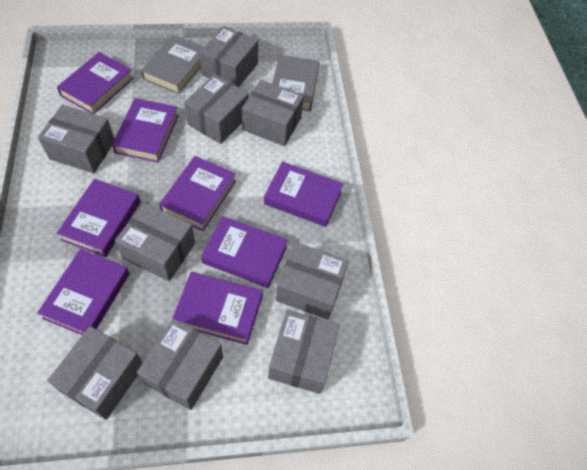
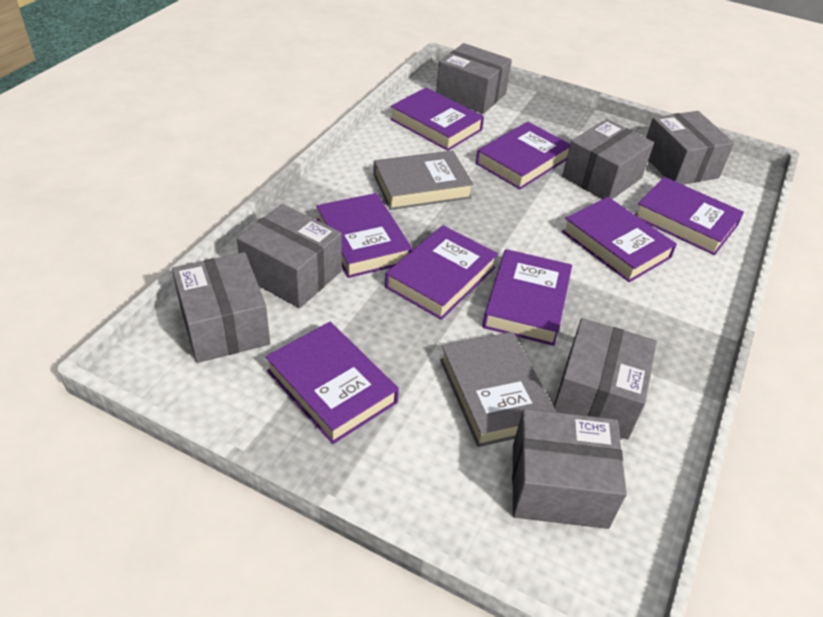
grey box: [38,105,115,173] [47,326,142,420] [115,202,195,281] [137,318,223,410] [184,74,249,144] [200,26,258,87] [242,80,304,146] [268,310,339,394] [276,242,349,320] = 9 -> [172,252,270,363] [237,204,342,308] [436,43,512,114] [512,409,627,529] [554,318,657,439] [562,119,654,199] [646,111,734,185] = 7

